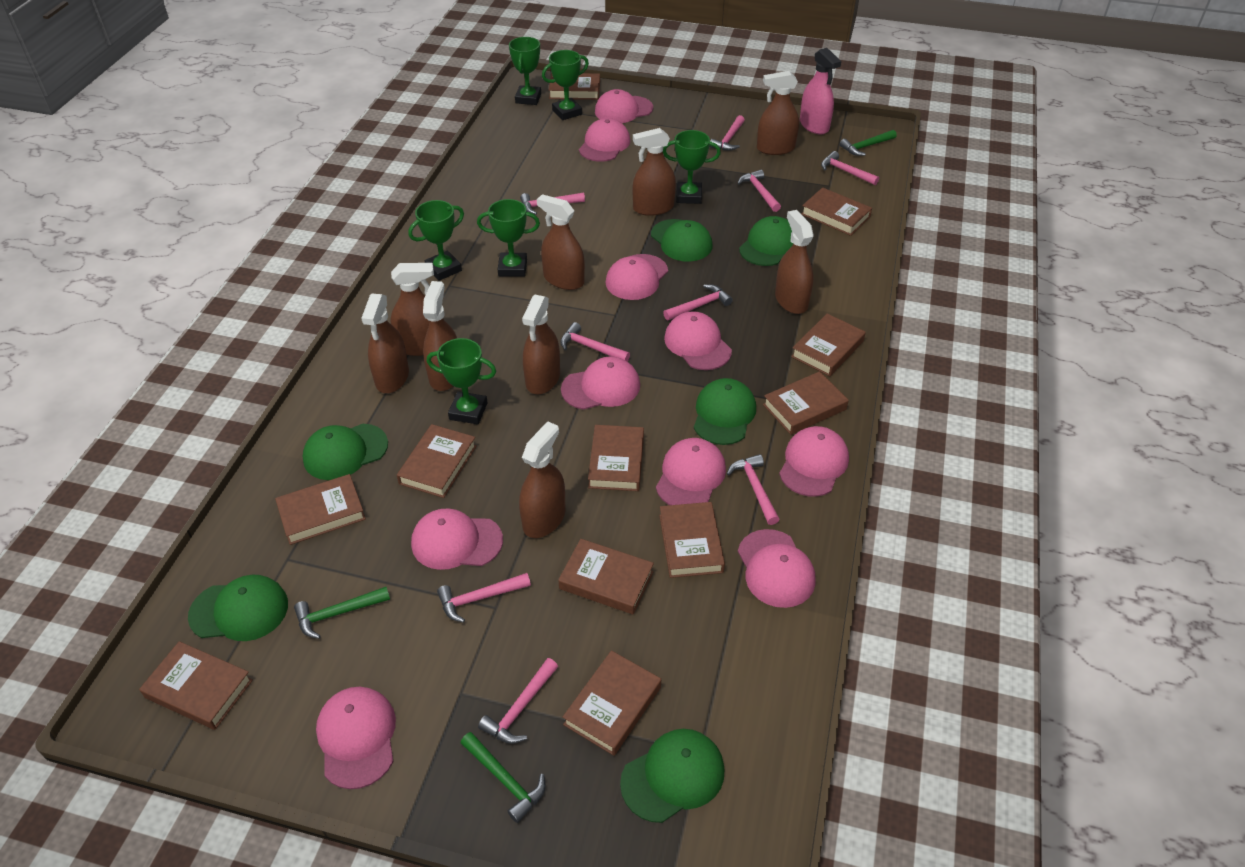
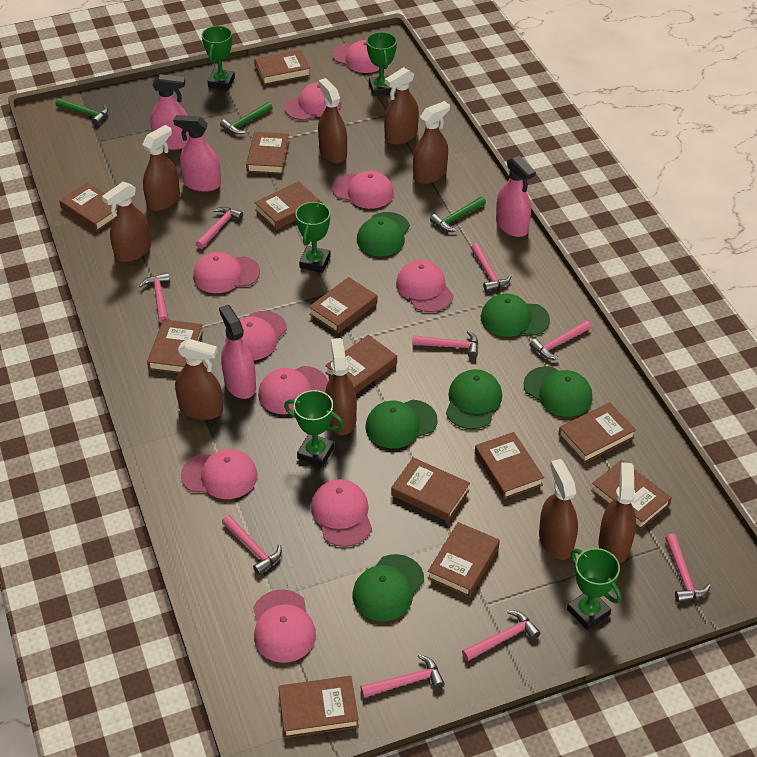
brown book: [139,641,253,730] [275,474,366,545] [397,424,477,498] [549,73,600,100] [558,539,654,614] [563,651,661,756] [588,425,644,491] [659,502,725,578] [763,371,849,435] [791,313,866,376] [801,187,872,236] = 11 -> [59,182,118,231] [147,319,203,374] [246,132,290,174] [254,181,320,230] [255,50,311,85] [278,676,359,738] [309,277,377,334] [325,335,397,394] [391,457,470,521] [427,522,500,597] [475,432,544,499] [558,402,636,463] [591,460,672,530] = 13
green trophy: [408,200,464,281] [427,338,496,424] [477,199,540,277] [509,37,541,105] [542,50,589,120] [663,130,721,204] = 6 -> [202,26,235,90] [284,390,344,467] [295,201,331,273] [366,32,397,96] [567,548,622,630] = 5
pink spray bottle: [800,48,841,134] = 1 -> [150,74,189,150] [173,115,221,192] [219,305,256,399] [496,156,536,237] = 4

